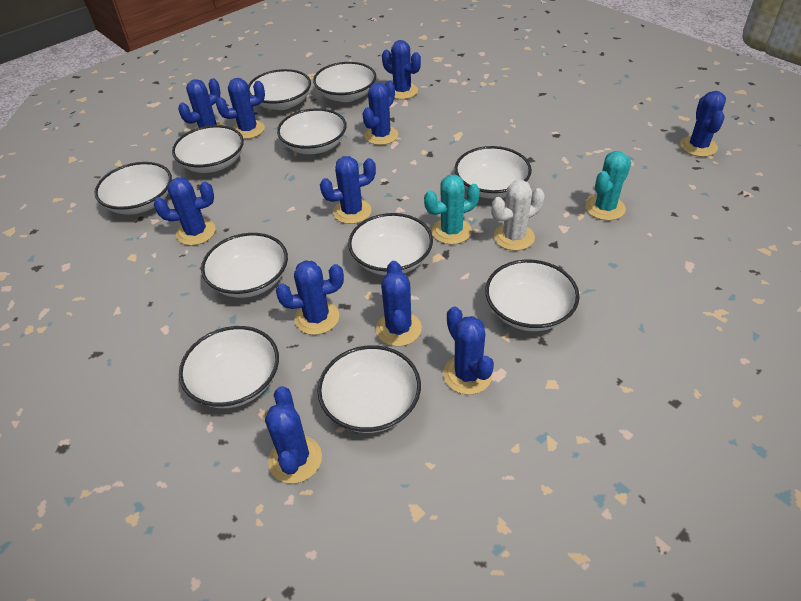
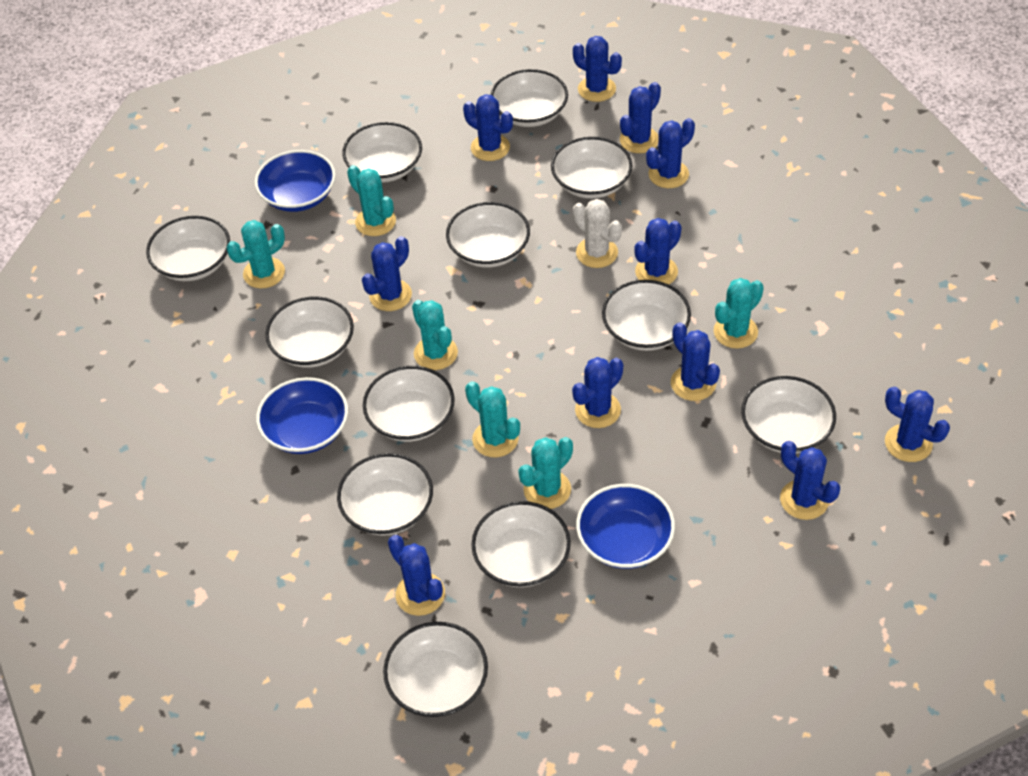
blue bowl: none = 0 -> [255,150,336,212] [256,377,348,454] [576,484,675,569] = 3
turquoise cactus: [424,175,480,245] [585,151,631,220] = 2 -> [227,220,285,288] [347,165,396,236] [412,300,458,370] [465,381,520,457] [518,437,573,509] [714,278,764,349] = 6
white bowl: [94,162,172,215] [172,125,244,173] [179,326,279,408] [201,233,288,298] [248,69,311,110] [277,108,347,154] [313,62,376,102] [317,345,421,433] [348,213,433,275] [455,146,532,199] [485,260,580,331] = 11 -> [146,216,230,281] [265,297,354,368] [337,453,433,536] [343,122,422,183] [363,366,455,442] [383,622,488,717] [446,202,530,268] [471,501,571,587] [491,69,568,127] [551,137,632,199] [602,280,691,351] [741,376,836,454] = 12

